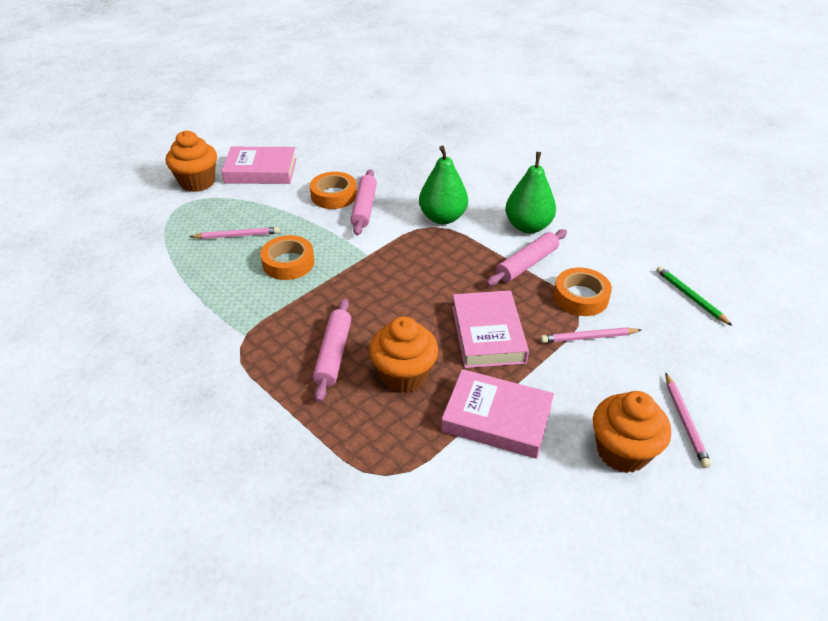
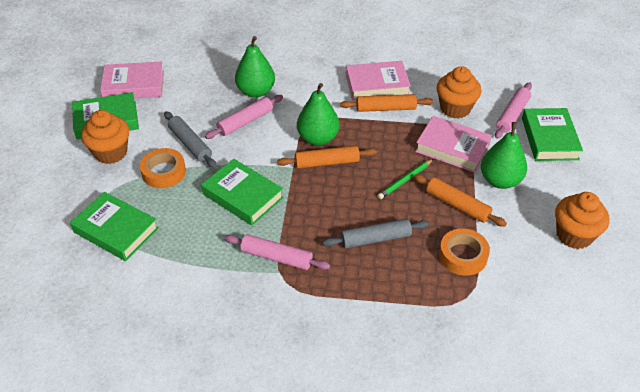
green book: none = 0 -> [70,192,159,261] [72,92,139,139] [201,159,284,226] [522,108,583,161] = 4
green pear: [419,145,468,224] [505,152,556,233] = 2 -> [235,36,275,98] [297,83,340,146] [481,122,527,189] = 3
grey rolling pin: none = 0 -> [164,111,216,168] [322,219,429,248] = 2
orange rolling pin: none = 0 -> [277,146,377,169] [340,94,433,112] [414,174,507,227] = 3
orange tape: [260,235,314,280] [310,172,357,209] [554,267,612,316] = 3 -> [140,148,186,188] [439,229,490,276] = 2
pink pencil: [190,227,280,239] [540,327,641,343] [666,373,711,468] = 3 -> none = 0

